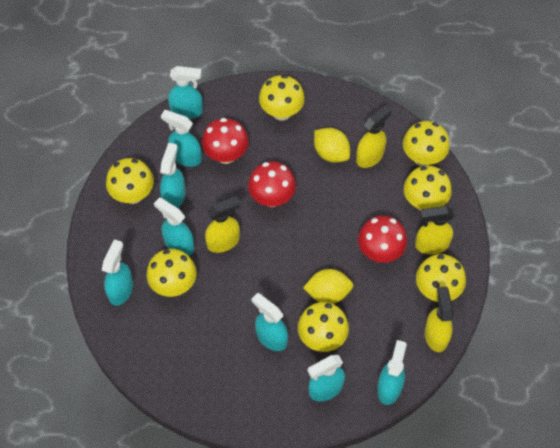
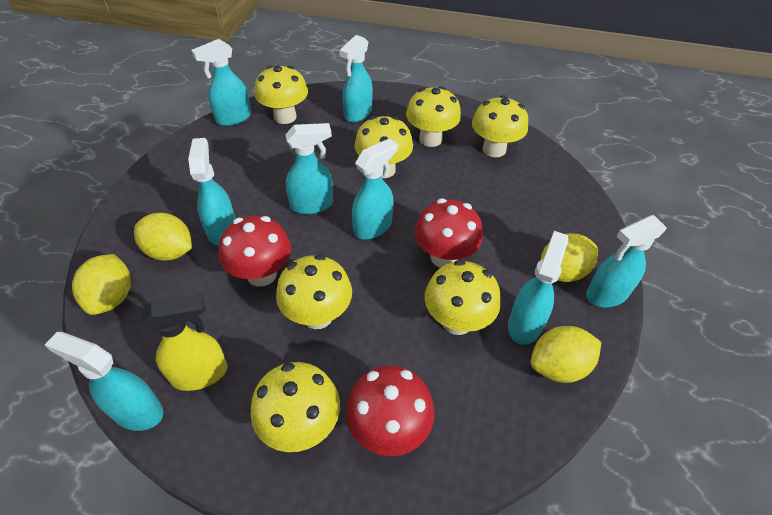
yellow lemon: [303,269,353,304] [314,128,350,163] = 2 -> [72,254,131,315] [134,213,192,261] [531,326,601,383] [541,233,598,282] = 4
yellow spray bottle: [205,196,240,253] [356,105,392,168] [415,206,454,254] [425,286,453,352] = 4 -> [141,293,227,391] = 1

